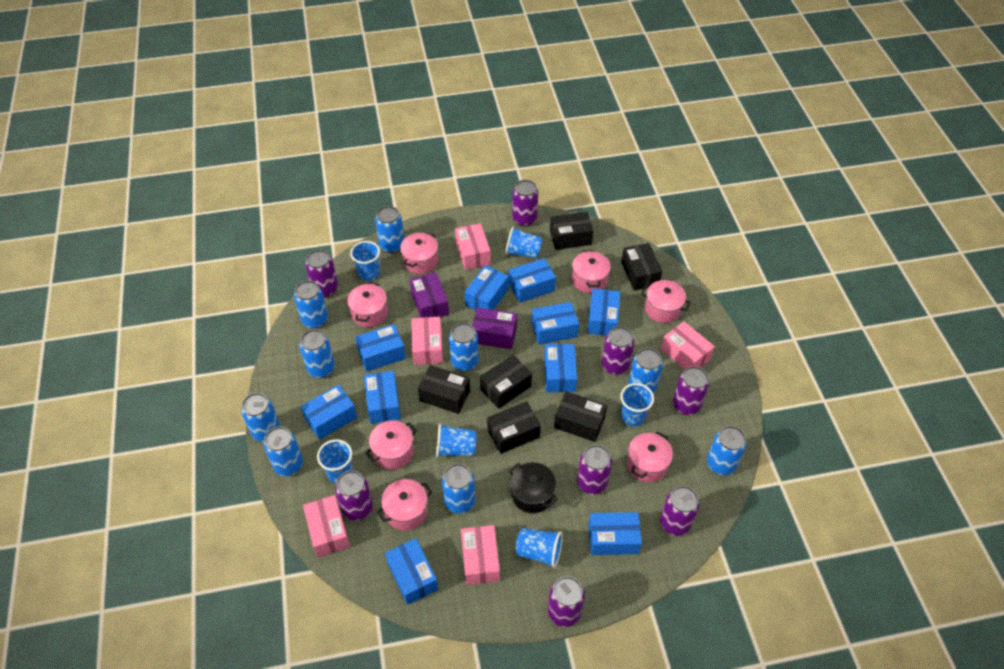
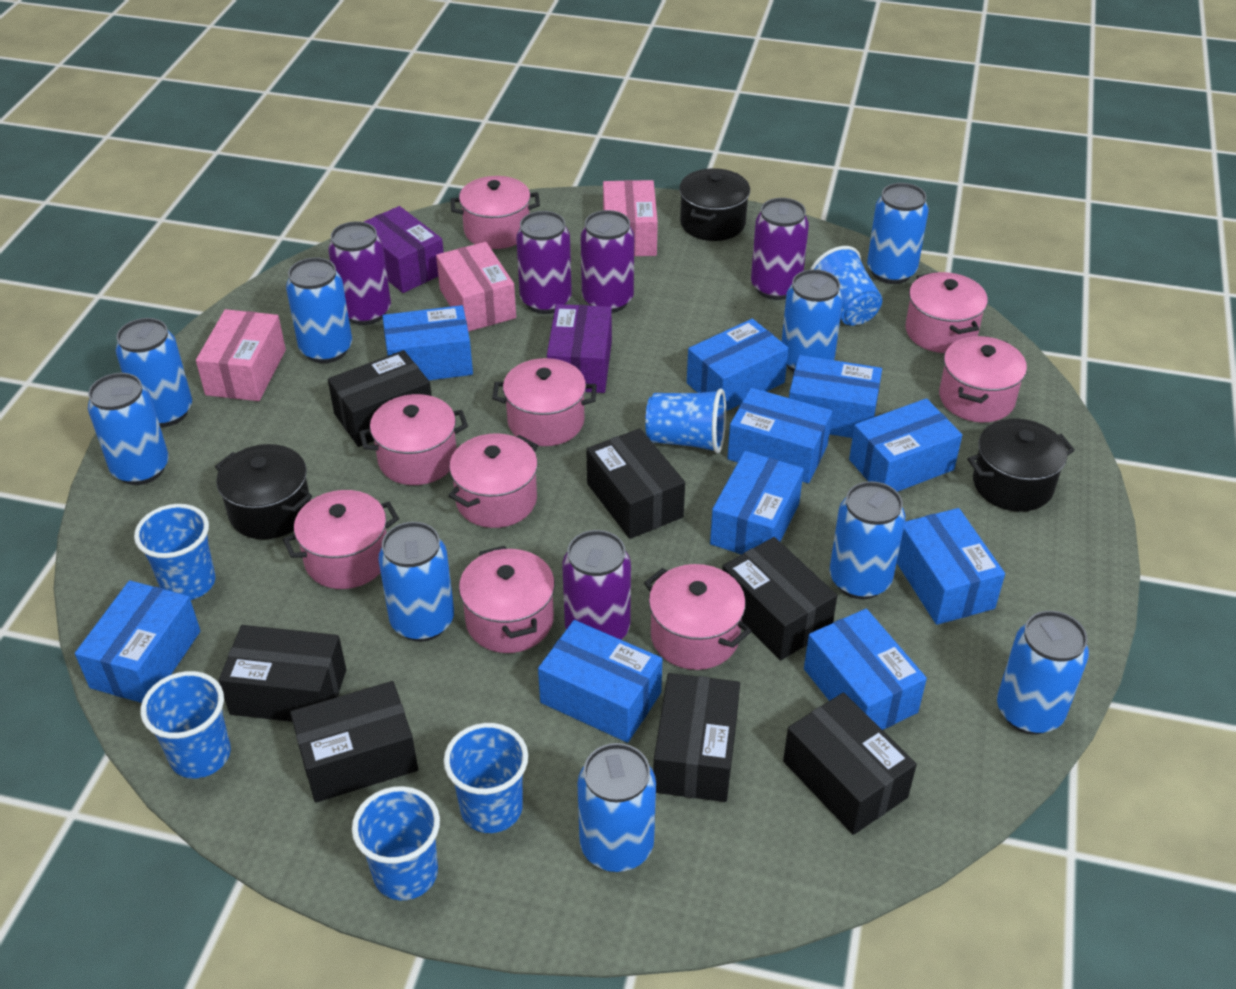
black box: [418,365,470,414] [480,355,532,409] [487,401,541,454] [550,212,594,250] [554,391,607,442] [621,243,662,291] = 6 -> [219,625,346,722] [290,681,418,803] [328,350,432,447] [586,428,685,539] [653,673,740,802] [722,537,837,660] [783,693,917,835] = 7
black pot: [509,462,558,513] = 1 -> [215,444,312,539] [679,168,750,241] [967,418,1075,512] = 3
pink box: [303,495,350,558] [411,317,443,365] [455,223,491,270] [461,525,500,585] [661,321,715,370] = 5 -> [196,309,286,401] [436,242,516,332] [603,180,658,256] = 3
pink pot: [347,282,388,327] [365,421,417,470] [377,479,432,531] [400,232,438,274] [572,250,611,293] [627,431,673,482] [641,280,691,323] = 7 -> [283,490,399,589] [359,394,468,485] [448,433,538,528] [450,176,540,249] [459,546,555,653] [492,358,597,446] [644,564,751,670] [905,272,988,353] [939,336,1027,422] = 9
purple can: [305,250,338,298] [335,470,373,521] [512,180,538,227] [548,576,585,627] [577,445,612,495] [602,326,635,375] [660,486,700,536] [673,366,709,415] = 8 -> [328,221,391,325] [516,211,572,314] [562,530,631,640] [581,210,634,313] [751,198,809,300] = 5

